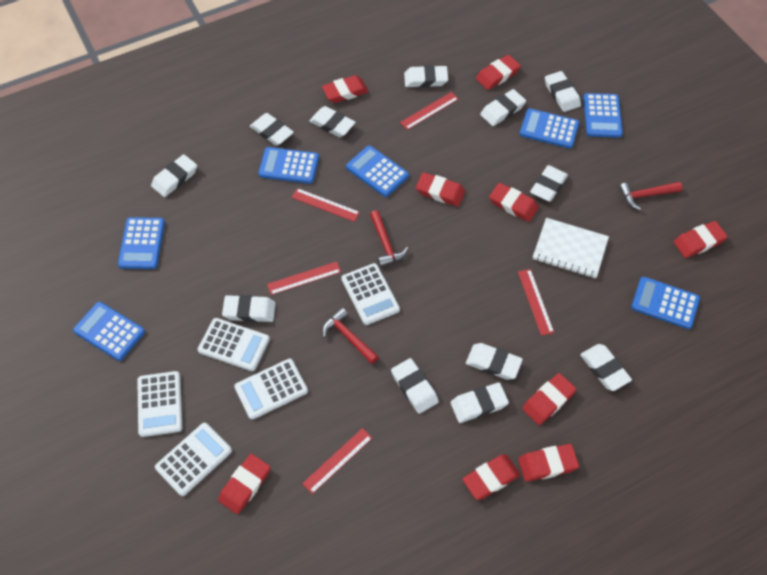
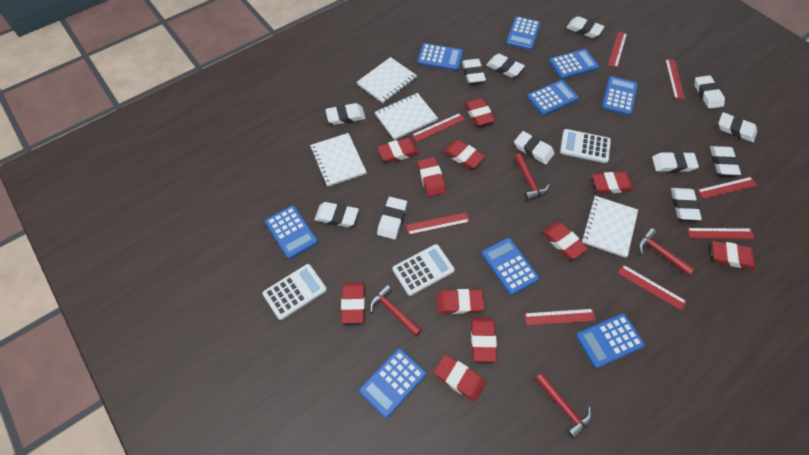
blue calculator: [73,302,145,361] [118,217,165,269] [258,147,319,184] [346,145,409,197] [520,108,580,148] [583,93,623,138] [631,277,700,329] = 7 -> [265,205,318,259] [359,348,426,418] [417,43,463,71] [481,238,539,295] [506,16,541,50] [527,80,579,115] [549,49,599,79] [576,313,645,368] [602,76,638,116] = 9
red eraser: [218,454,271,514] [322,75,369,103] [416,172,465,206] [463,454,521,500] [476,55,521,90] [489,183,539,222] [518,444,579,482] [522,373,577,425] [674,221,728,258] = 9 -> [341,283,365,323] [378,138,420,163] [417,157,446,197] [434,354,486,402] [436,289,484,314] [443,140,485,169] [464,98,495,126] [471,317,497,362] [542,222,588,259] [592,172,634,193] [712,241,756,270] = 11
red hammer: [322,308,379,364] [370,210,409,267] [619,182,682,210] = 3 -> [369,284,422,337] [514,153,550,200] [535,373,592,439] [638,228,695,276] = 4
red ruler: [267,261,341,295] [291,188,360,222] [302,428,372,494] [400,92,459,130] [518,269,554,336] = 5 -> [406,212,470,235] [412,113,465,142] [524,309,596,326] [608,31,627,68] [618,265,687,311] [665,59,685,99] [687,228,755,239] [697,177,757,199] = 8
white calculator: [137,371,182,437] [155,423,232,496] [198,318,270,371] [234,359,308,420] [341,263,400,325] = 5 -> [262,264,327,320] [392,244,455,296] [560,129,611,163] = 3
white notebook: [533,218,609,279] = 1 -> [310,133,366,187] [357,57,417,103] [375,93,438,140] [581,196,638,258] = 4

